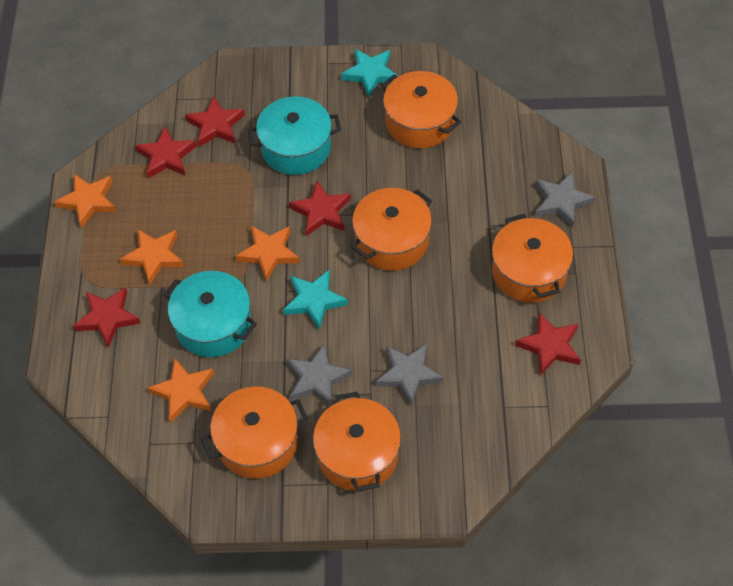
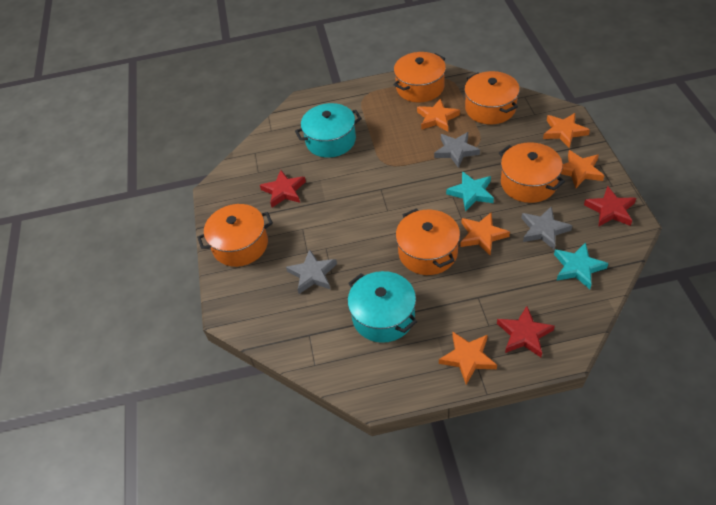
orange star: [54,174,116,228] [120,229,184,285] [147,358,214,423] [236,225,300,282] = 4 -> [417,98,460,131] [439,332,497,385] [460,213,510,256] [543,113,590,148] [561,150,604,188] = 5
red star: [73,287,141,348] [135,127,197,178] [185,95,245,147] [289,180,351,236] [515,312,581,376] = 5 -> [260,170,306,208] [497,306,555,357] [584,186,636,227] = 3

